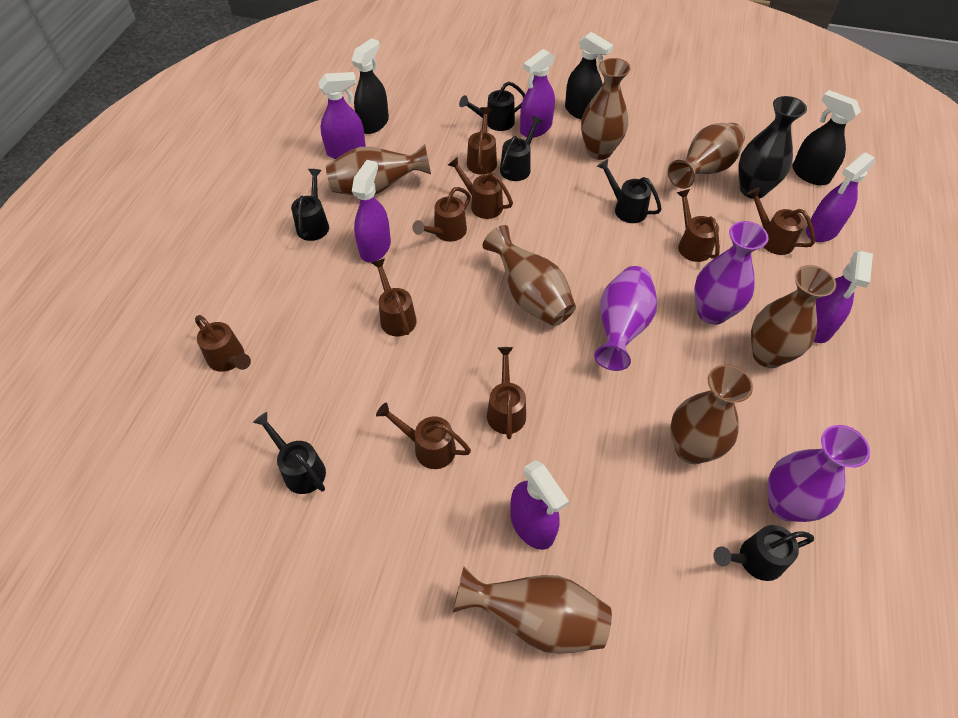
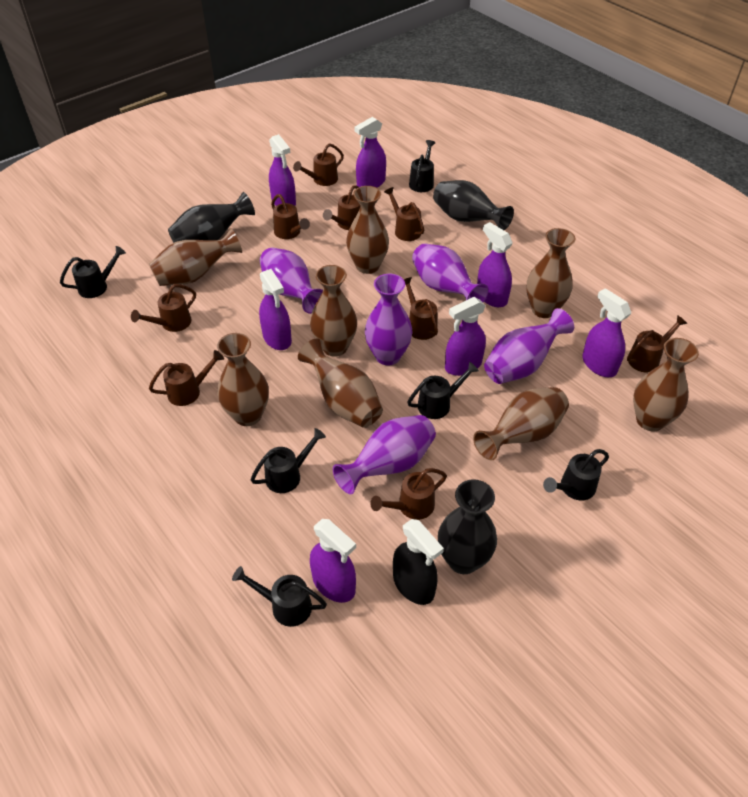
black spray bottle: [351,38,389,134] [565,32,613,119] [792,90,861,185] = 3 -> [393,519,444,605] = 1
black vase: [739,96,807,199] = 1 -> [168,192,255,243] [433,180,514,230] [438,479,497,574] = 3
brown vase: [326,144,431,196] [453,567,612,654] [483,225,576,326] [581,58,631,160] [668,123,745,189] [670,364,753,464] [751,265,836,368] = 7 -> [149,228,242,286] [217,333,269,426] [298,338,383,428] [310,265,357,357] [346,186,389,274] [473,387,569,460] [527,228,576,318] [633,338,699,431] = 8
purple spray bottle: [318,72,366,159] [352,160,391,262] [510,460,569,550] [520,49,555,138] [806,152,875,242] [814,251,873,343] = 6 -> [259,269,292,350] [269,134,296,206] [310,519,356,603] [355,117,386,188] [445,297,486,376] [477,222,513,307] [582,288,631,377] = 7
purple vase: [594,266,657,371] [694,221,768,325] [768,425,870,522] = 3 -> [260,248,323,314] [333,415,436,495] [365,274,412,365] [412,243,489,302] [484,308,574,384] = 5

